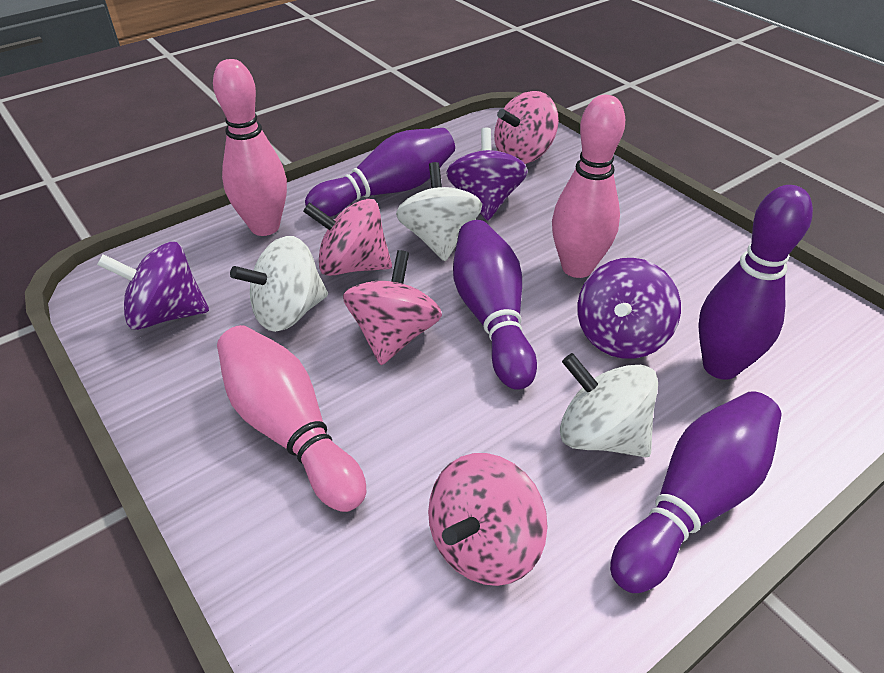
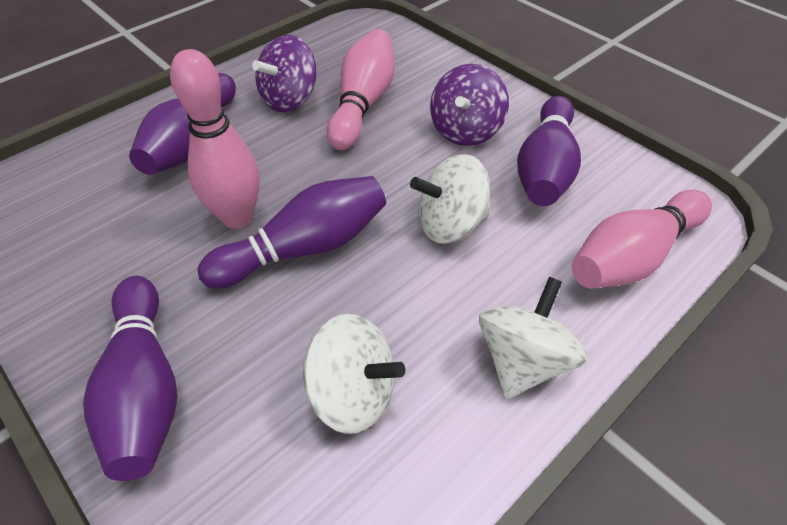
pink spinning top: [303,199,392,276] [343,250,442,365] [428,453,547,586] [494,91,559,164] = 4 -> none = 0
purple spinning top: [97,242,209,330] [446,128,528,220] [577,258,681,359] = 3 -> [252,35,316,112] [430,64,509,146] = 2

